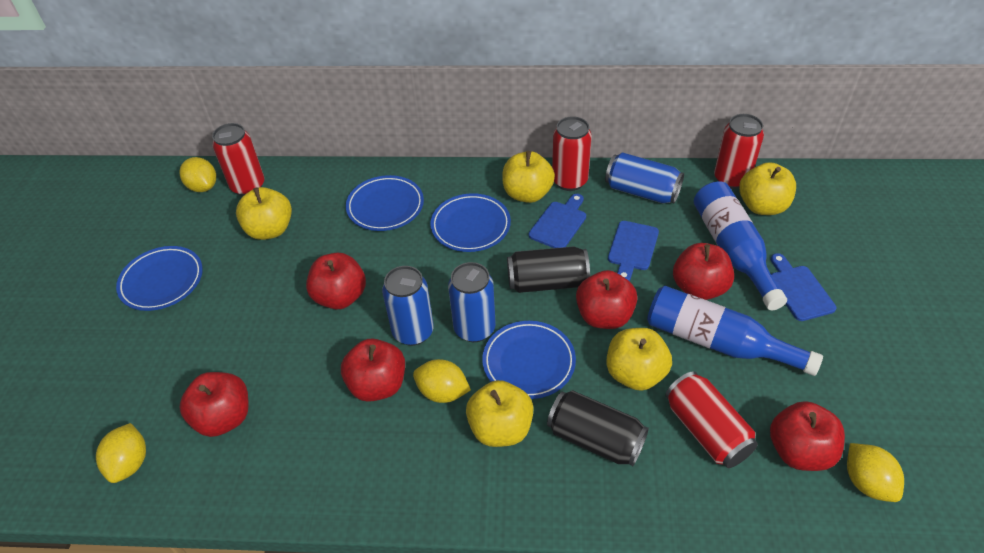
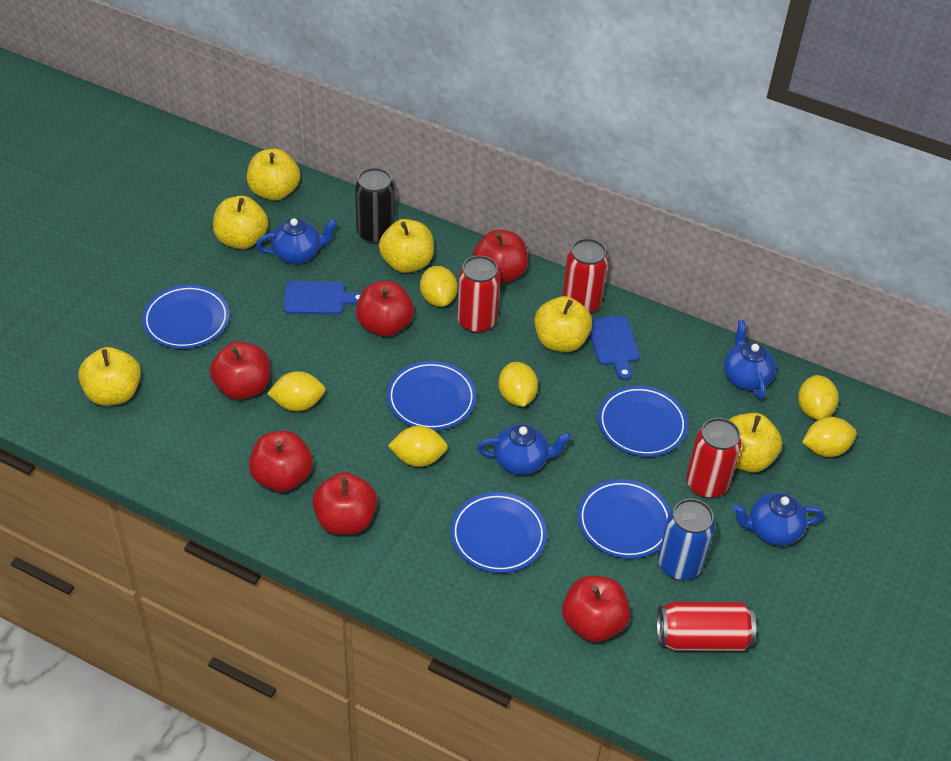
black can: [507,246,590,293] [547,390,649,466] = 2 -> [355,168,395,244] = 1
blue bottle: [647,286,823,376] [694,182,787,310] = 2 -> none = 0
blue can: [382,266,434,346] [448,262,496,342] [605,153,684,204] = 3 -> [658,498,715,581] = 1
blue cutting board: [529,194,586,248] [608,221,659,281] [771,253,837,321] = 3 -> [283,281,361,315] [589,315,640,380] = 2
blue plate: [116,246,203,311] [346,175,424,231] [430,193,511,252] [482,321,576,399] = 4 -> [142,285,230,349] [387,361,476,430] [451,492,547,573] [578,479,671,559] [598,386,688,457] = 5
blue teapot: none = 0 -> [256,218,338,264] [477,424,571,475] [724,320,776,399] [733,493,824,546] = 4
yellow apple: [236,187,292,240] [466,380,534,447] [502,151,555,203] [606,328,672,391] [739,162,796,215] = 5 -> [78,347,141,406] [213,196,268,249] [247,149,300,201] [379,219,434,273] [534,296,592,352] [729,413,782,472] = 6
yellow lemon: [96,423,146,483] [179,157,216,192] [413,359,471,403] [847,443,904,502] = 4 -> [267,371,325,411] [388,426,448,467] [420,266,457,307] [498,362,538,407] [798,375,839,420] [802,417,857,457] = 6

